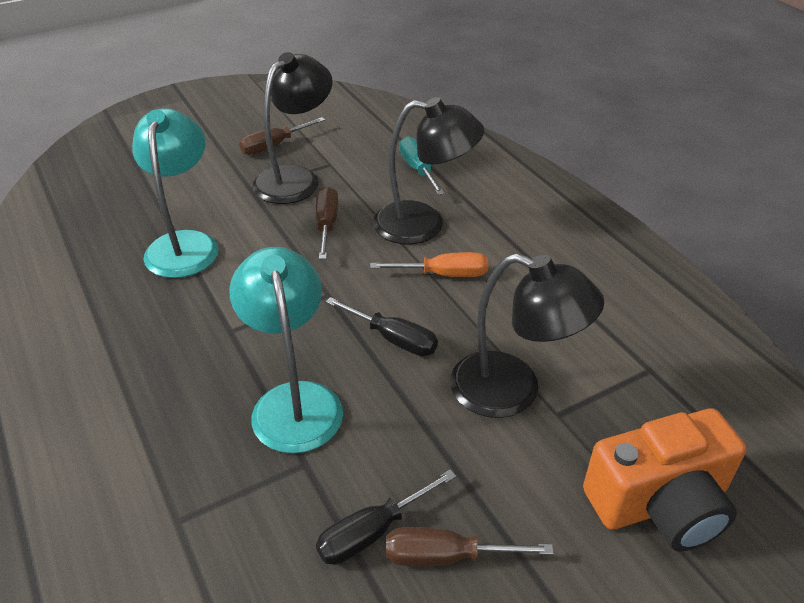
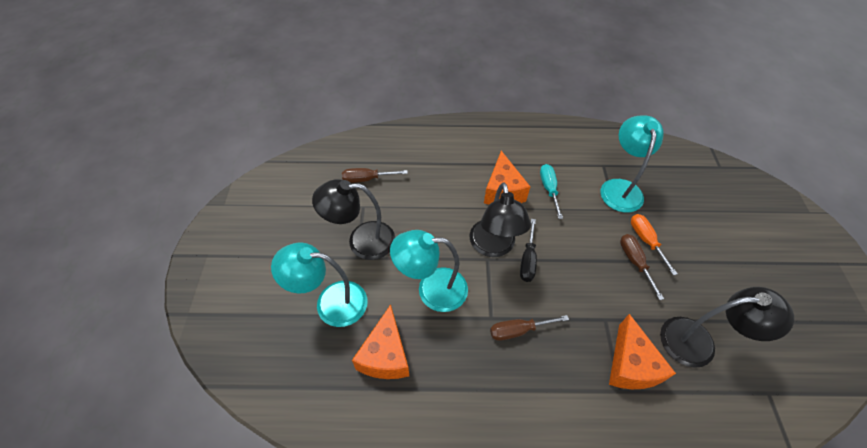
black screwdriver: [316,469,456,565] [326,297,438,356] = 2 -> [520,219,537,282] = 1
orange camera: [583,408,746,552] = 1 -> none = 0
orange cheese: none = 0 -> [352,304,409,379] [484,151,531,205] [609,314,676,389] = 3
turquoise lamp: [132,108,218,278] [229,247,343,453] = 2 -> [271,243,367,327] [390,230,468,312] [600,115,664,213] = 3

